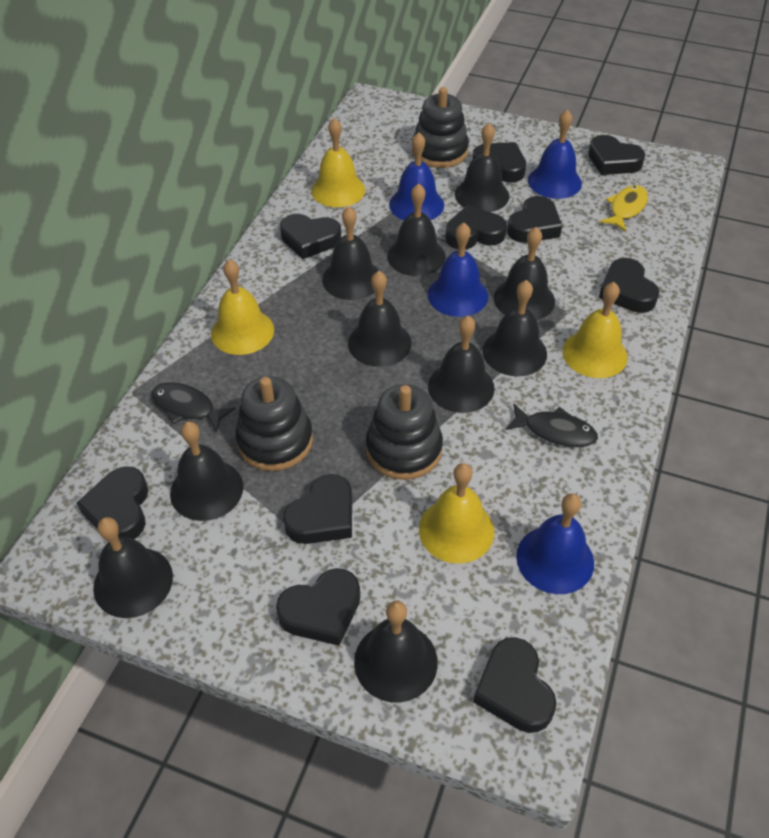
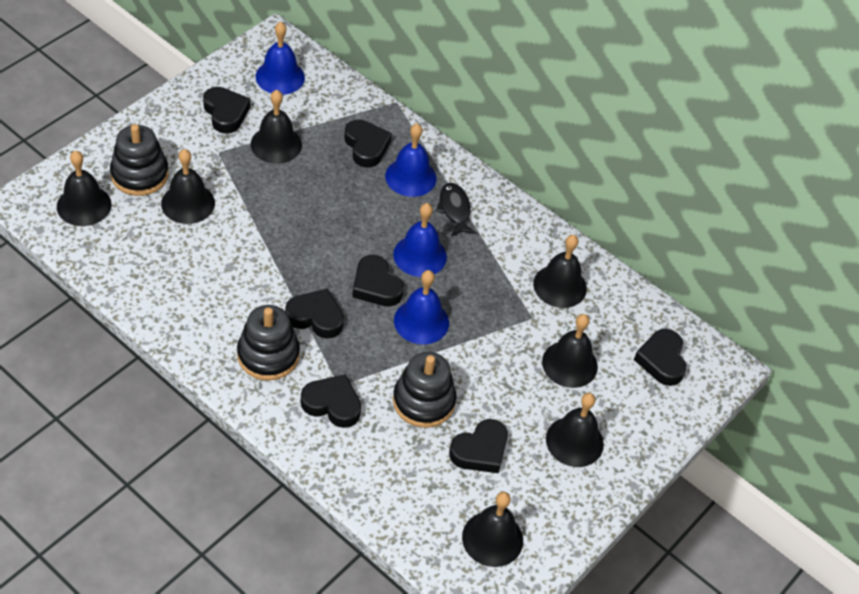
black bell: [93,517,173,618] [170,421,243,521] [322,206,379,300] [348,271,412,367] [354,601,438,703] [387,183,446,276] [428,316,495,413] [455,123,509,212] [483,280,547,376] [494,227,555,320] = 10 -> [57,150,112,226] [161,149,215,224] [251,90,302,164] [462,492,523,567] [533,235,587,308] [542,314,598,388] [546,393,604,467] = 7
black fish: [151,382,235,433] [505,404,598,447] = 2 -> [436,183,476,236] = 1
black heart: [77,466,148,539] [276,568,360,646] [280,214,341,259] [283,474,352,544] [445,205,507,249] [472,142,526,183] [473,637,557,733] [507,196,562,243] [588,135,645,175] [599,258,659,313] = 10 -> [203,87,250,134] [285,288,344,338] [301,374,361,428] [344,120,392,168] [352,255,404,307] [449,419,508,473] [634,329,687,386] = 7
yellow bell: [211,259,274,355] [311,118,365,207] [419,463,494,564] [562,282,628,378] = 4 -> none = 0
yellow fish: [600,185,648,232] = 1 -> none = 0

